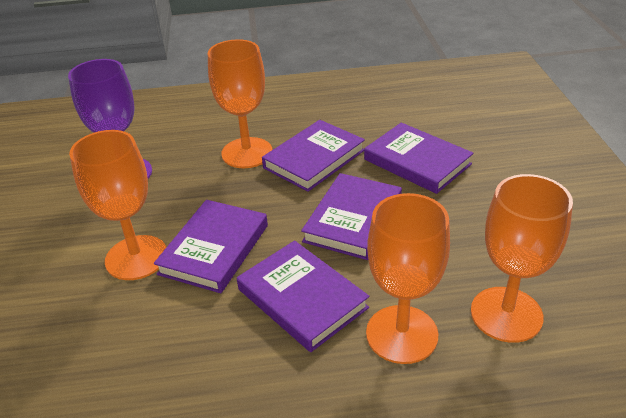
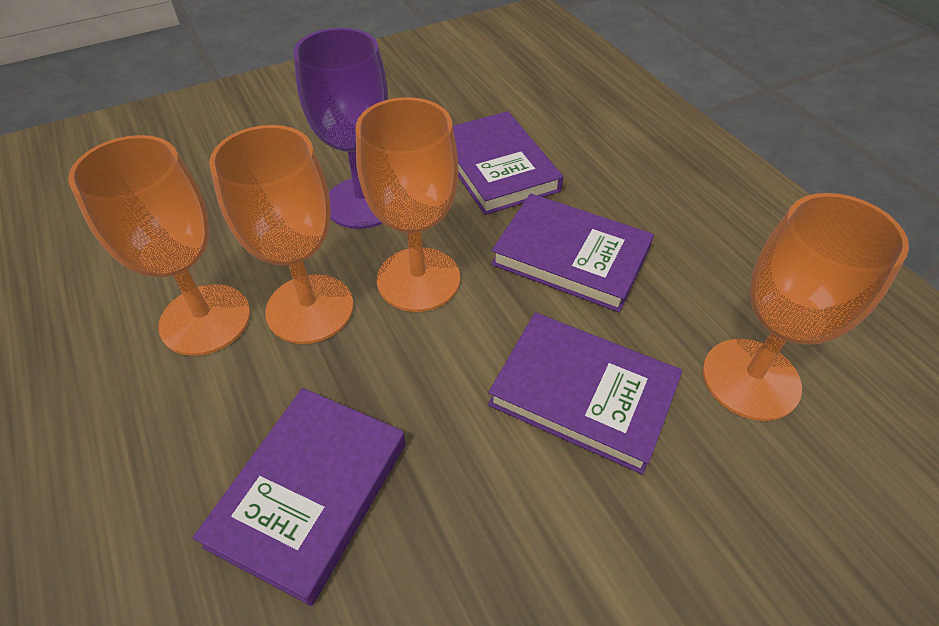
purple book: [154,200,268,293] [237,241,370,352] [262,120,365,192] [301,173,402,260] [364,122,474,194] = 5 -> [193,388,406,606] [453,111,563,215] [488,313,683,475] [491,193,654,312] = 4

